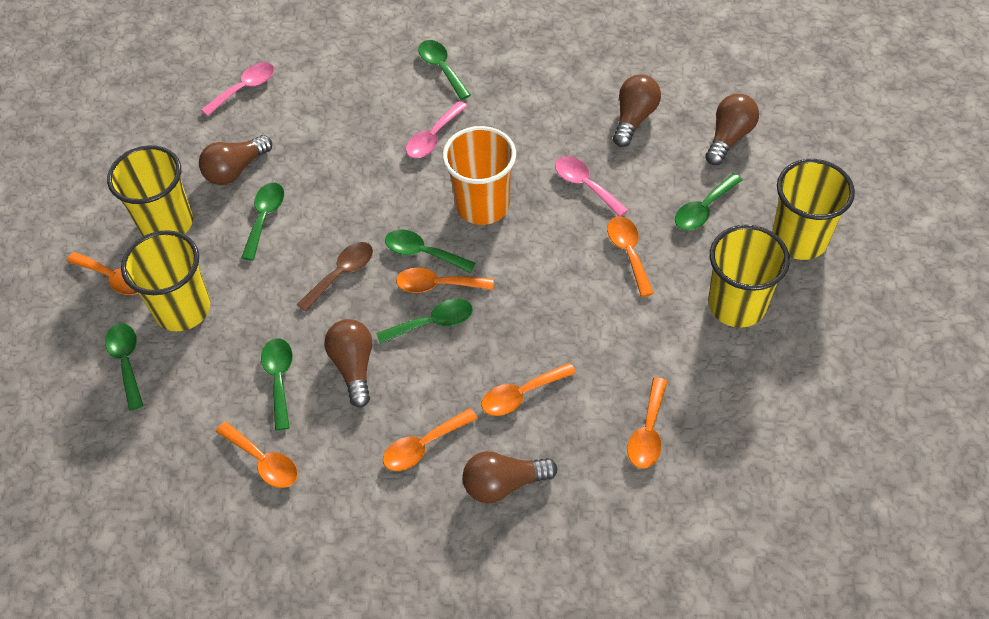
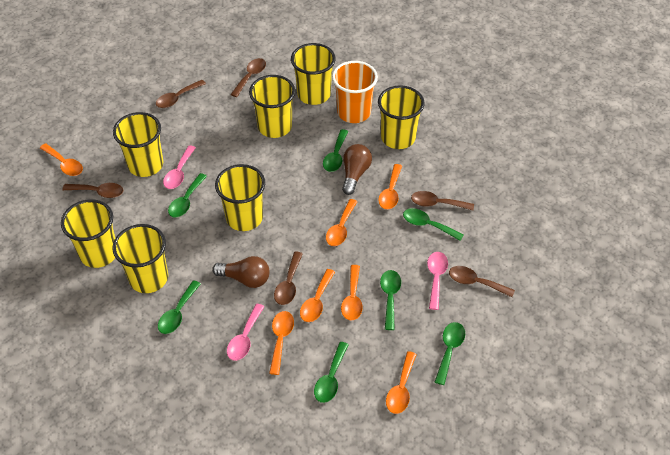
brown light bulb: [199,135,272,185] [324,319,372,408] [462,451,558,503] [613,74,661,147] [705,94,759,165] = 5 -> [212,256,269,288] [342,144,372,195] = 2
brown spoon: [297,242,373,312] = 1 -> [62,183,123,198] [156,80,206,108] [230,58,266,97] [274,251,303,305] [411,191,474,211] [449,266,515,297] = 6
yellow cup: [107,145,193,236] [121,230,210,331] [708,225,790,328] [772,159,855,260] = 4 -> [61,199,115,268] [113,112,163,177] [113,224,168,293] [215,164,265,231] [249,75,295,138] [291,43,335,105] [378,85,425,149] = 7

